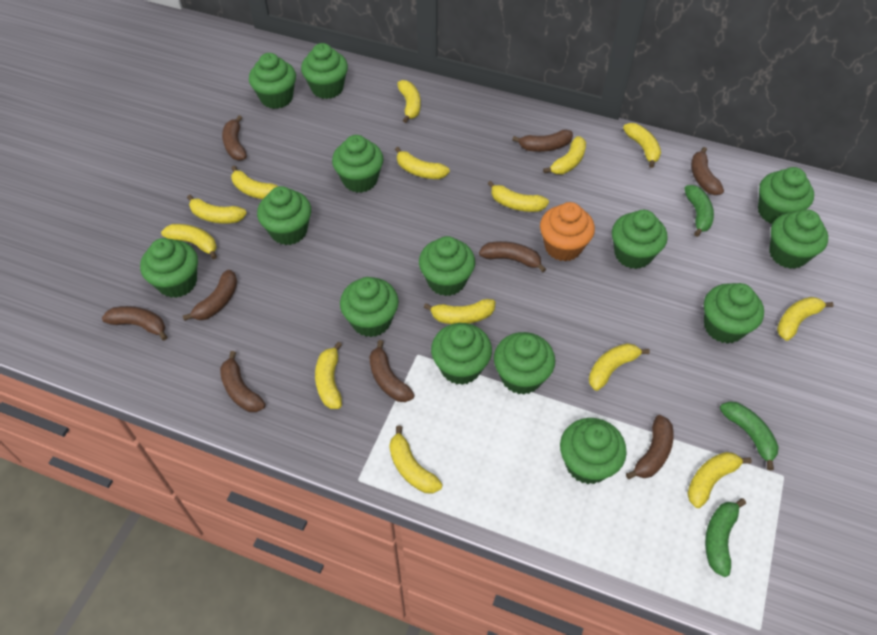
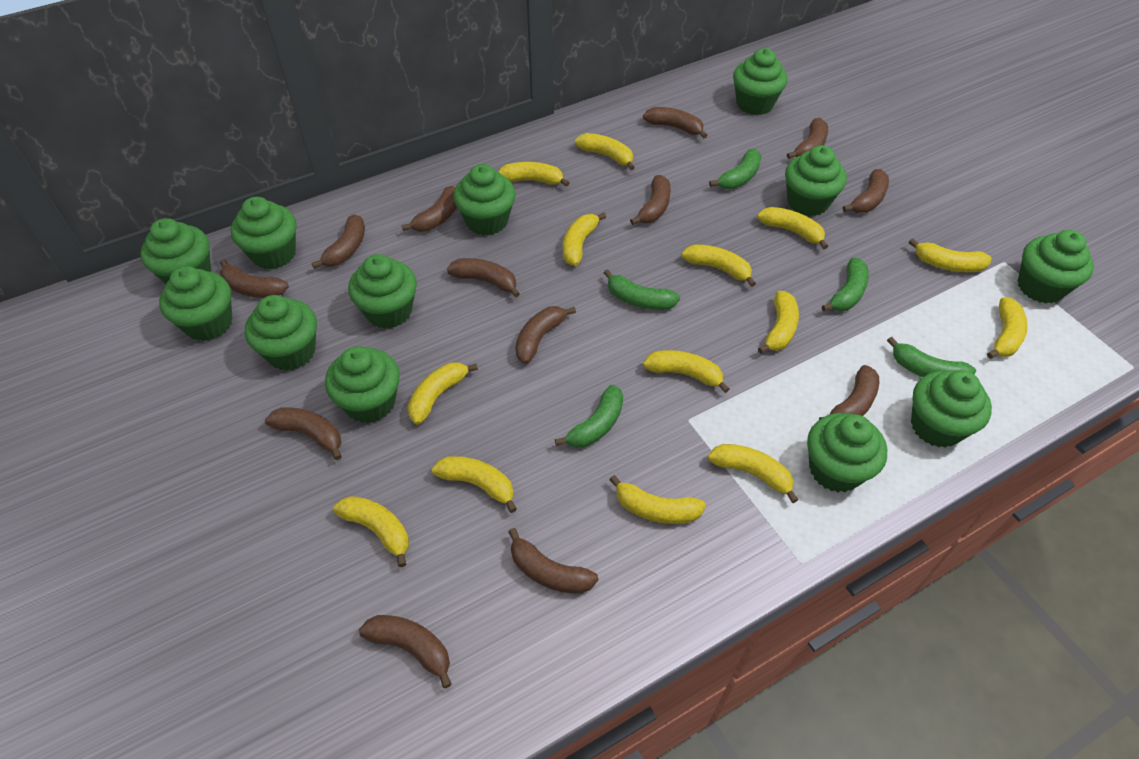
brown banana: [102,306,167,340] [183,270,238,321] [220,351,265,412] [222,115,247,160] [369,340,415,402] [479,241,546,272] [512,129,573,152] [626,415,674,479] [691,147,724,195] = 9 -> [220,259,289,298] [265,407,342,460] [312,214,365,269] [359,615,452,688] [402,186,457,232] [447,258,520,297] [508,528,598,594] [515,306,576,364] [630,175,671,225] [643,107,707,138] [787,118,828,159] [819,365,879,420] [843,169,889,213] = 13
green banana: [684,185,714,237] [705,498,746,577] [720,401,779,470] = 3 -> [555,385,623,448] [604,269,680,310] [709,149,762,189] [822,257,869,311] [887,337,976,377] = 5
green cupcake: [140,238,198,298] [249,53,296,109] [257,186,311,245] [301,43,348,99] [332,135,384,193] [340,277,399,337] [419,236,475,296] [431,323,492,385] [494,332,555,395] [560,418,627,484] [612,210,668,269] [704,283,764,344] [758,167,814,224] [769,209,828,269] = 14 -> [140,218,211,284] [159,266,232,341] [231,197,297,269] [245,295,317,371] [325,346,400,423] [348,254,417,329] [453,164,515,235] [733,48,788,115] [785,145,847,216] [807,413,887,492] [911,370,992,448] [1017,230,1094,303] = 12
orange cupcake: [540,202,595,261] = 1 -> none = 0

